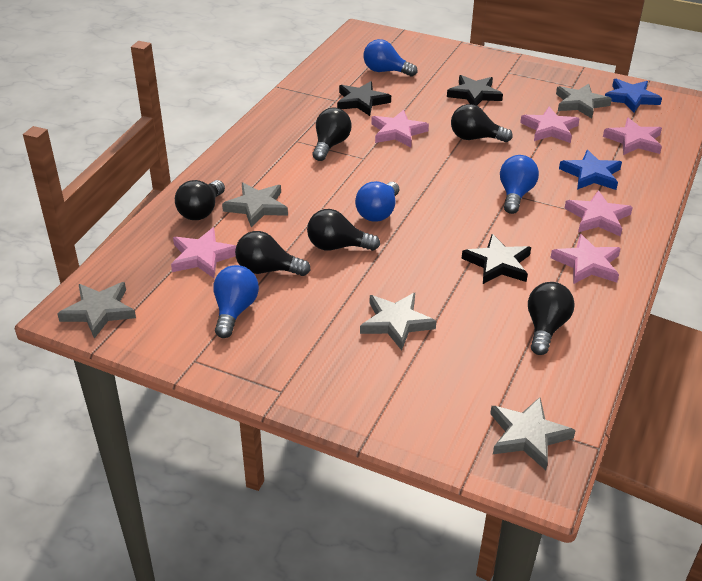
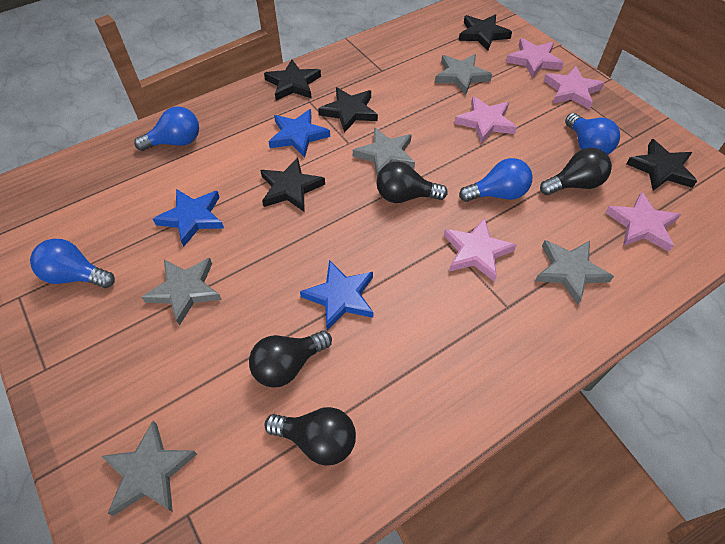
black light bulb: [175,180,225,220] [235,231,311,276] [307,209,380,251] [313,107,351,161] [451,104,513,142] [528,282,574,355] = 6 -> [249,331,332,388] [264,407,356,466] [376,161,448,203] [540,148,612,195] = 4
black star: [337,81,391,116] [447,75,503,106] [462,234,531,284] = 3 -> [260,157,325,212] [264,60,321,101] [318,87,378,133] [459,14,512,51] [626,139,697,191] = 5
blue star: [559,150,622,190] [605,79,662,113] = 2 -> [153,189,224,247] [268,109,330,158] [300,260,373,331] = 3
pink star: [171,227,236,278] [371,110,429,147] [520,107,580,143] [550,234,621,284] [564,190,633,237] [603,118,662,155] = 6 -> [444,218,516,282] [454,96,517,144] [506,38,564,78] [544,66,604,109] [605,192,681,252] = 5

